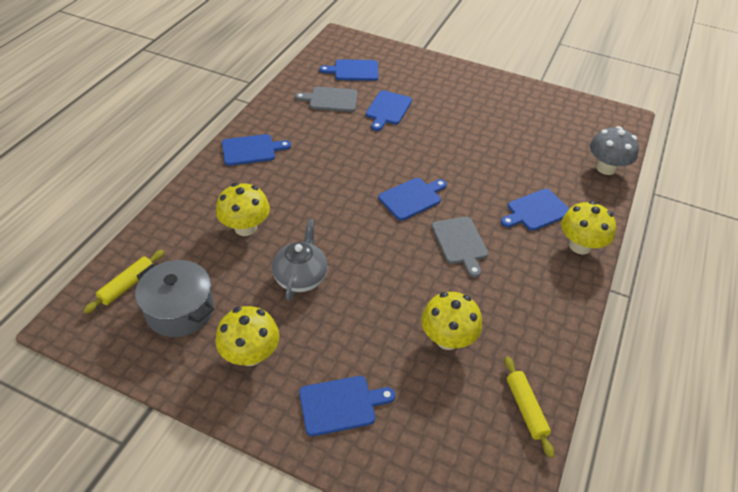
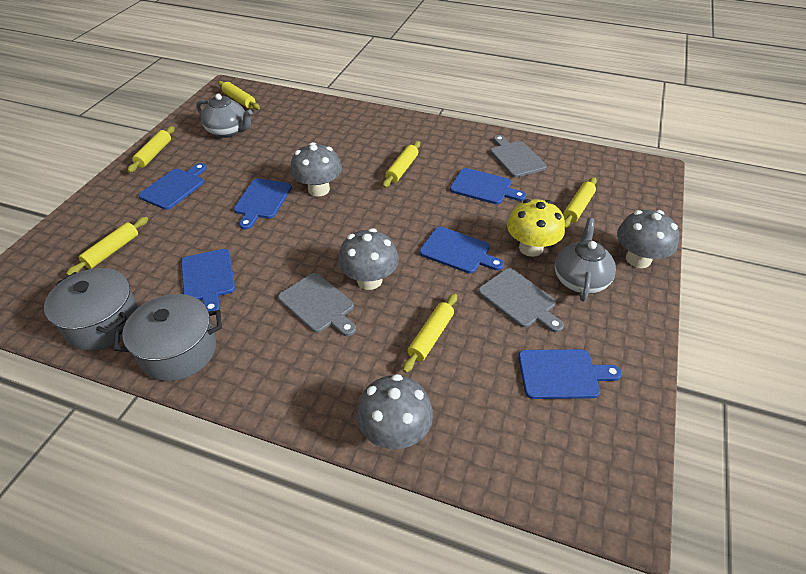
grey cutting board: [295,87,358,112] [431,216,488,277] = 2 -> [278,273,356,336] [478,268,564,333] [490,135,547,177] = 3
grey mushroom: [590,126,639,175] = 1 -> [291,142,342,197] [338,228,399,290] [357,374,433,449] [617,210,679,268] = 4
grey pot: [135,260,214,337] = 1 -> [44,268,139,350] [114,294,222,381] = 2
grey teapot: [272,219,328,301] = 1 -> [196,94,253,138] [555,218,616,301] = 2
yellow mushroom: [215,306,279,366] [216,183,270,236] [421,292,482,350] [561,201,616,254] = 4 -> [507,199,565,257] = 1
yellow rolling pin: [83,250,165,314] [504,356,554,458] = 2 -> [66,217,148,276] [128,126,175,173] [218,81,260,110] [383,141,420,188] [403,293,457,373] [563,177,597,228] = 6

